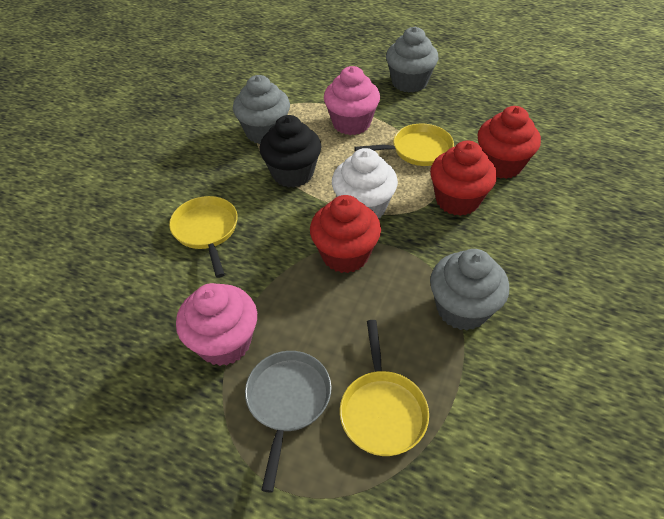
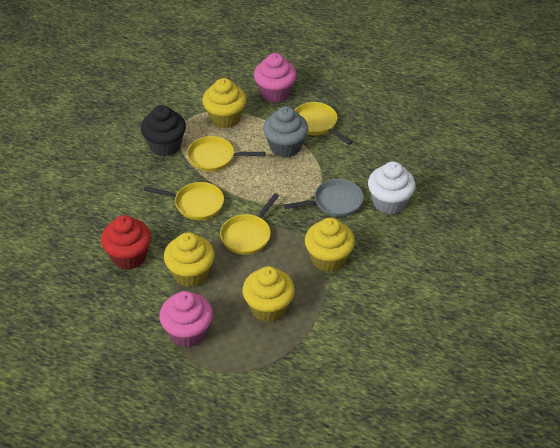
grey cupcake: [233,75,290,144] [386,27,438,93] [430,249,509,330] = 3 -> [263,106,308,158] = 1
red cupcake: [310,195,381,273] [430,140,497,216] [477,106,541,179] = 3 -> [101,215,151,270] = 1
yellow cupcake: none = 0 -> [164,232,215,287] [202,78,246,129] [242,266,295,322] [305,218,355,272] = 4
yellow pan: [169,196,238,278] [340,320,429,456] [354,124,454,166] = 3 -> [144,182,224,220] [187,136,265,171] [220,193,279,255] [294,102,352,145] = 4

